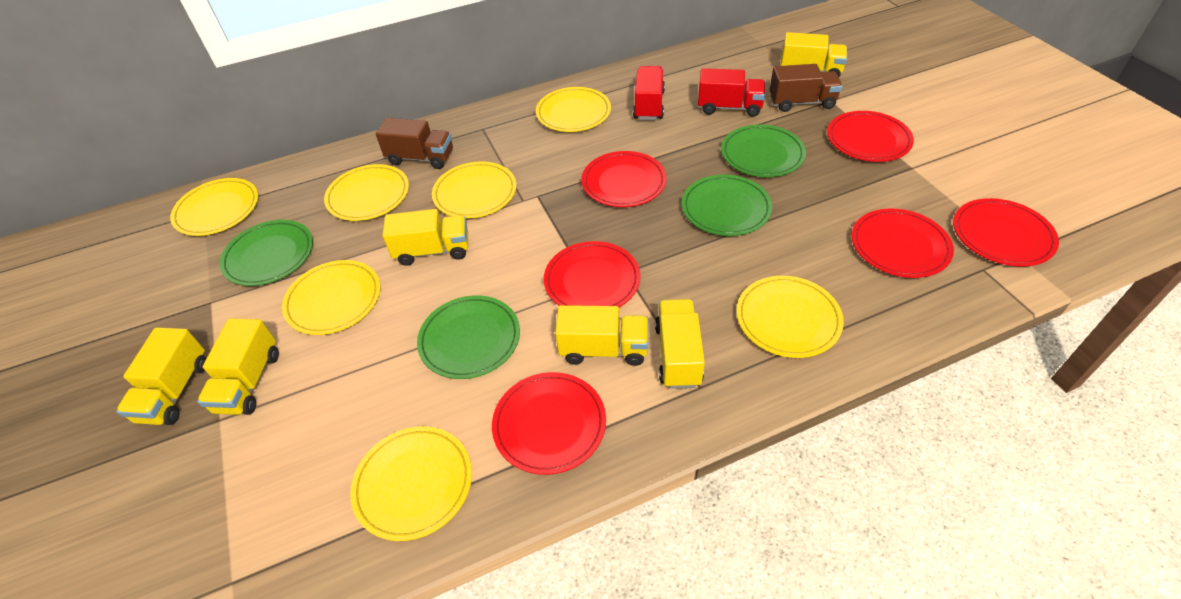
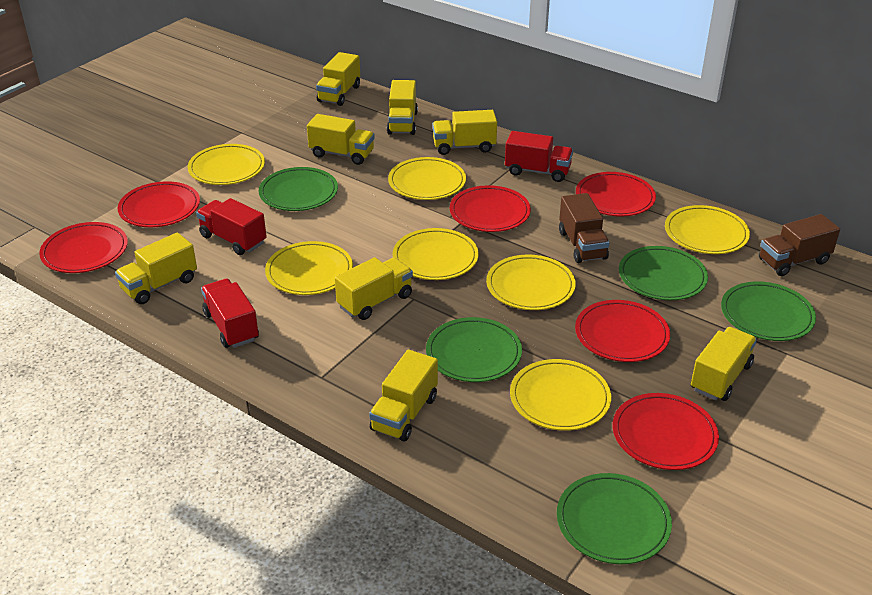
green plate: [220,220,313,286] [417,295,520,379] [682,175,772,236] [721,124,806,177] = 4 -> [259,167,338,211] [426,317,522,382] [557,473,672,564] [619,246,708,300] [721,281,816,341] = 5
red truck: [633,66,665,120] [698,68,766,117] = 2 -> [196,198,267,255] [201,279,259,348] [505,131,573,182] = 3
yellow truck: [116,327,207,425] [197,318,279,415] [383,209,468,266] [555,305,648,366] [655,299,705,389] [781,32,847,77] = 6 -> [115,232,197,304] [307,114,375,165] [316,52,360,106] [335,257,413,320] [369,350,438,442] [387,80,418,135] [432,110,497,155] [691,327,757,401] = 8

